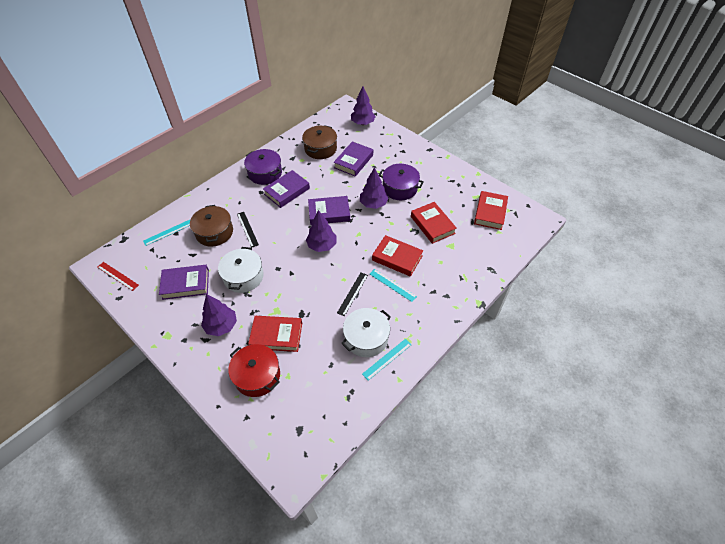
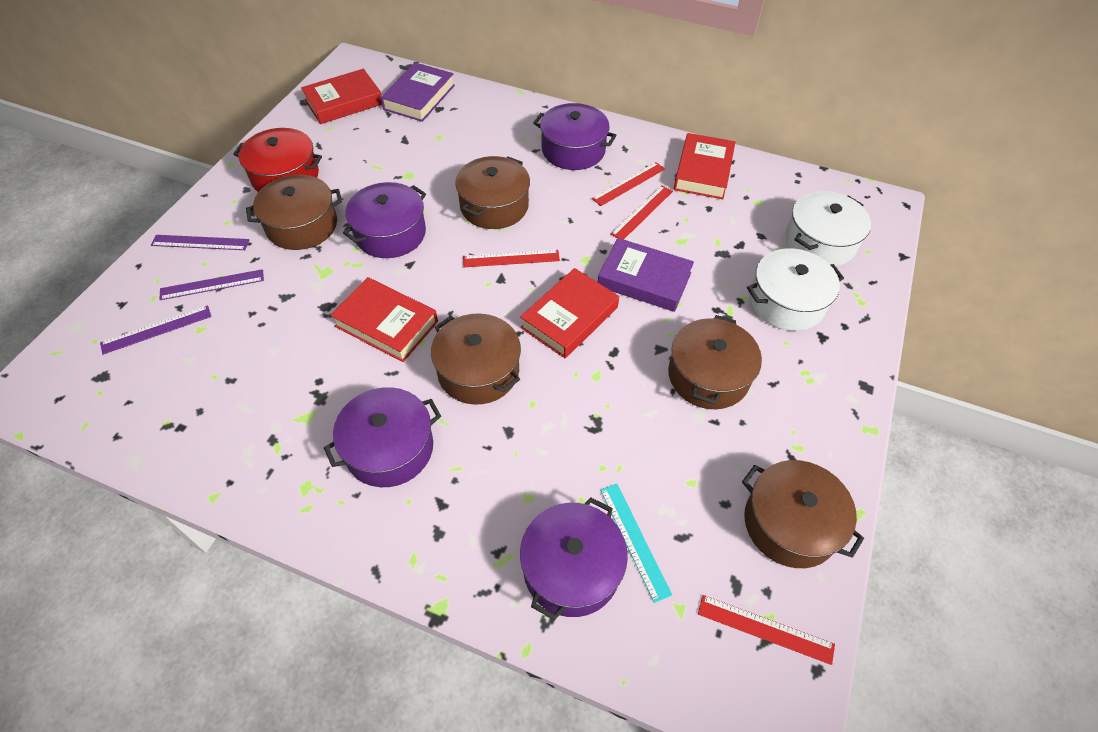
black ruler: [237,212,259,248] [337,273,368,316] = 2 -> none = 0
brown pot: [190,205,233,247] [302,125,337,159] = 2 -> [246,175,342,250] [431,313,521,405] [455,156,530,229] [668,315,762,409] [742,460,864,568] = 5
purple book: [159,265,209,300] [263,170,310,208] [308,196,350,225] [334,141,373,177] = 4 -> [381,62,455,122] [598,238,694,312] = 2
purple pot: [244,149,282,185] [379,164,424,200] = 2 -> [324,387,441,487] [343,182,426,258] [520,497,628,620] [533,103,617,170] = 4
purple ruler: none = 0 -> [100,305,211,355] [151,235,249,250] [159,269,264,300] = 3
purple tree: [201,294,237,336] [306,210,336,252] [351,86,376,125] [360,167,388,209] = 4 -> none = 0
red ruler: [97,262,139,291] = 1 -> [463,250,560,267] [592,162,665,206] [611,185,673,239] [698,595,835,665] = 4
turquoise ruler: [143,220,190,246] [362,339,411,381] [370,269,417,302] = 3 -> [600,484,672,603] = 1

